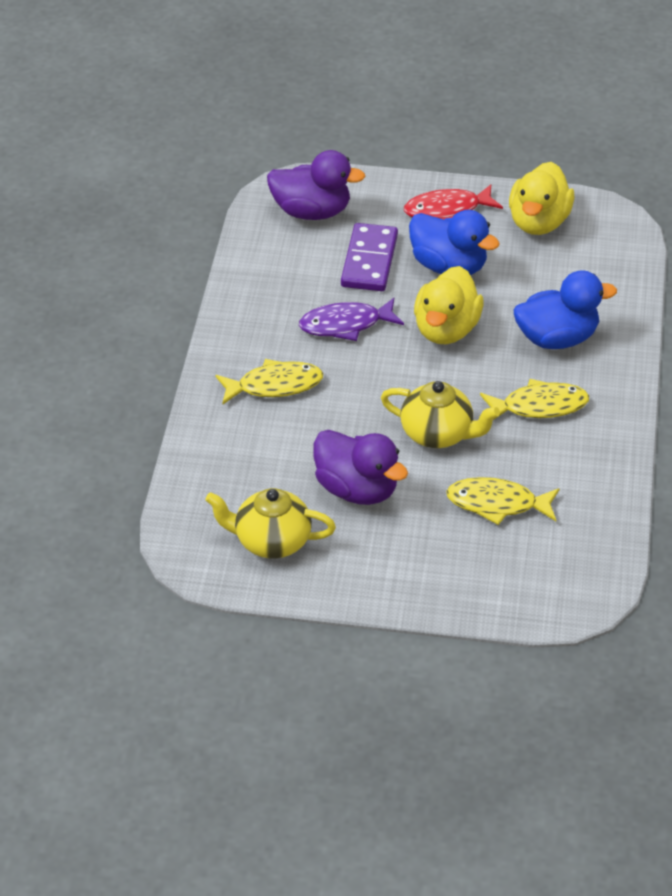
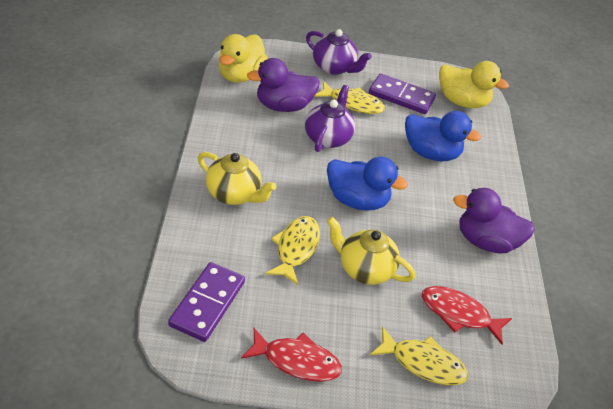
purple domino: [341,223,398,291] = 1 -> [168,262,245,342] [369,73,436,114] = 2
purple fish: [299,298,404,341] = 1 -> none = 0
purple teapot: none = 0 -> [305,85,355,152] [306,29,372,75] = 2
red fish: [404,185,503,220] = 1 -> [241,328,342,382] [422,286,512,345] = 2

